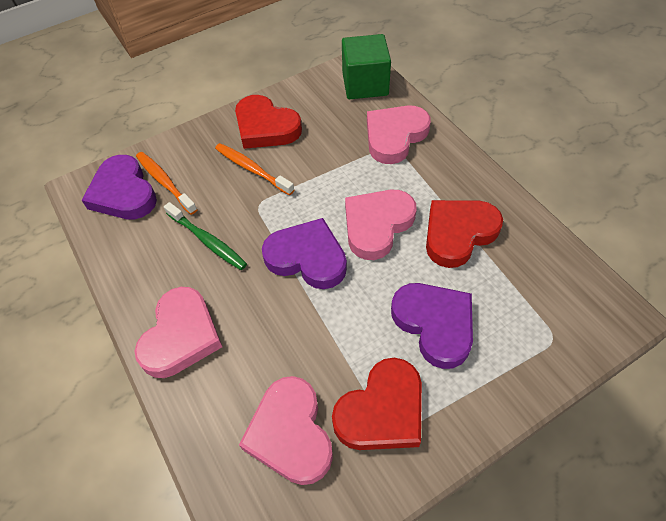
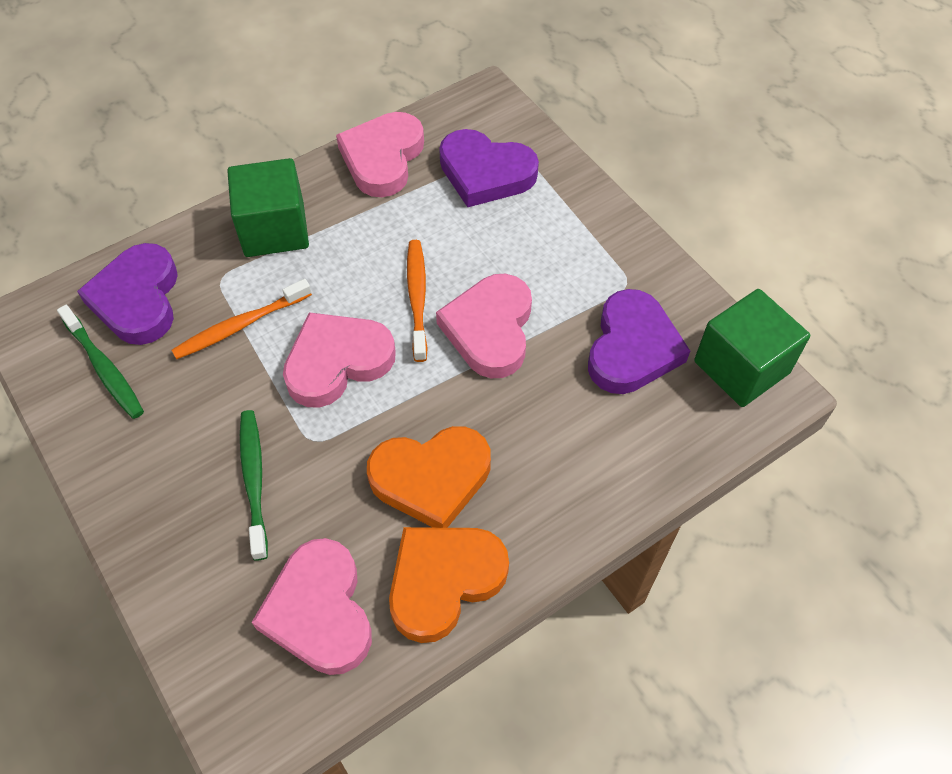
green cube: [342,34,391,99] = 1 -> [227,158,309,257] [694,289,810,407] = 2
green toothbrush: [164,202,247,270] = 1 -> [57,305,144,419] [240,410,268,561] = 2
orange heart: none = 0 -> [367,426,491,528] [389,527,509,643] = 2
red heart: [235,95,302,149] [332,358,422,450] [426,200,503,268] = 3 -> none = 0

